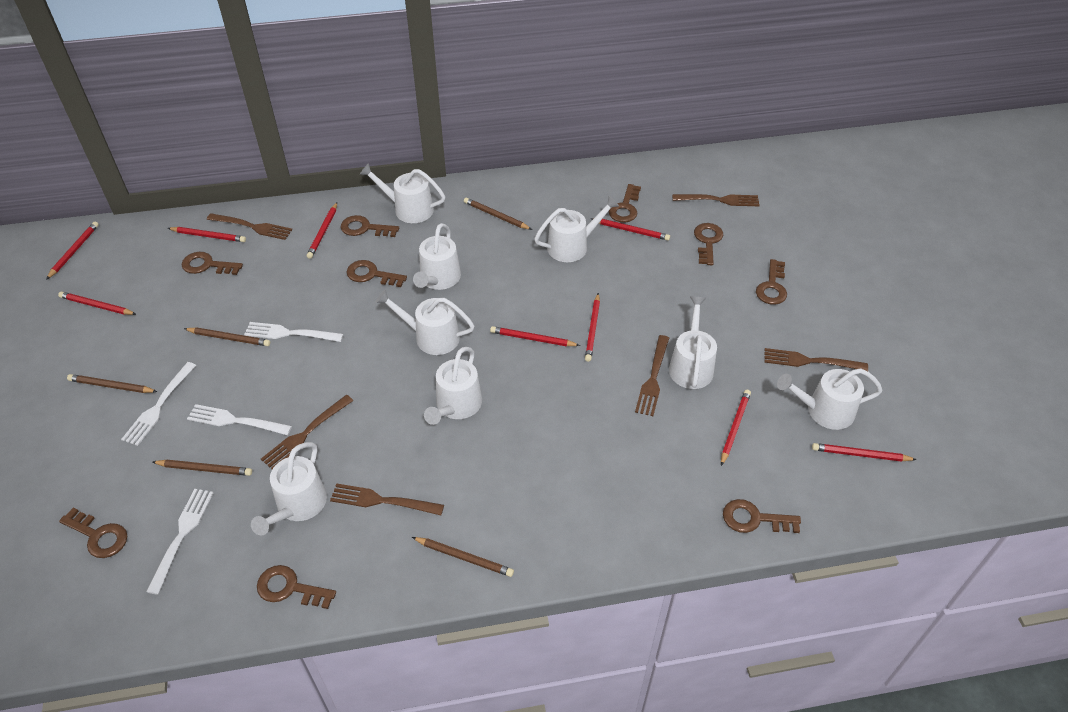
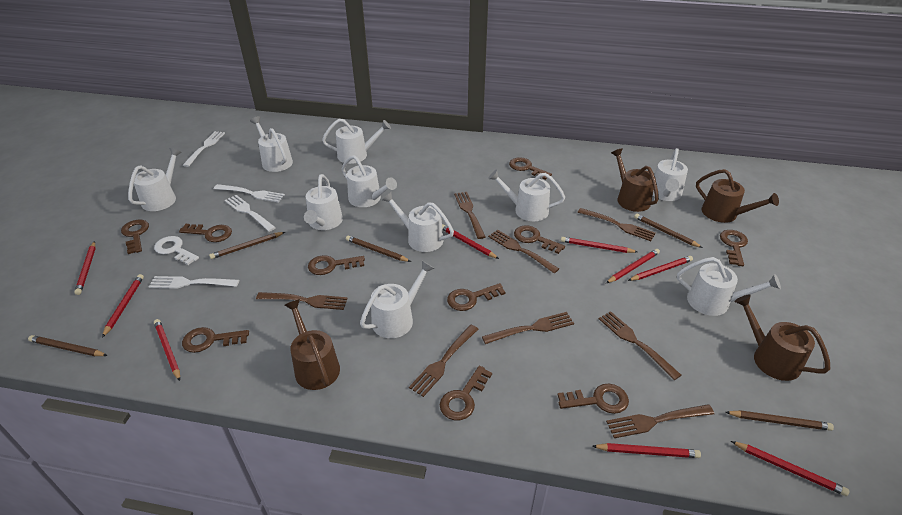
brown fork: [207,213,292,240] [261,395,353,469] [330,484,444,515] [635,335,669,416] [672,194,760,206] [764,348,868,371] = 6 -> [256,292,348,310] [409,325,478,397] [454,192,485,239] [482,312,574,344] [488,230,559,273] [578,208,656,241] [599,311,681,380] [606,404,714,438] = 8
brown key: [59,508,127,558] [182,252,243,275] [257,565,336,609] [341,215,399,237] [347,260,407,287] [609,184,641,223] [694,223,723,265] [723,499,801,533] [756,259,787,305] = 9 -> [121,220,149,254] [179,224,232,242] [182,327,249,353] [308,255,365,275] [440,366,492,420] [447,283,505,311] [509,157,552,180] [514,225,565,254] [558,384,629,414] [720,230,748,266] = 10
brown watering can: none = 0 -> [285,299,340,390] [611,148,659,212] [696,169,779,223] [734,294,830,381] = 4
white key: none = 0 -> [154,236,199,265] = 1
white watering can: [251,442,327,535] [360,163,446,223] [376,289,474,355] [413,223,461,290] [424,347,482,425] [534,196,619,262] [669,296,717,389] [777,368,883,430] = 8 -> [128,148,182,211] [250,116,293,172] [304,174,343,230] [322,119,391,164] [342,155,397,207] [360,261,435,338] [382,192,454,252] [488,169,565,221] [653,148,688,201] [677,257,781,316] = 10

